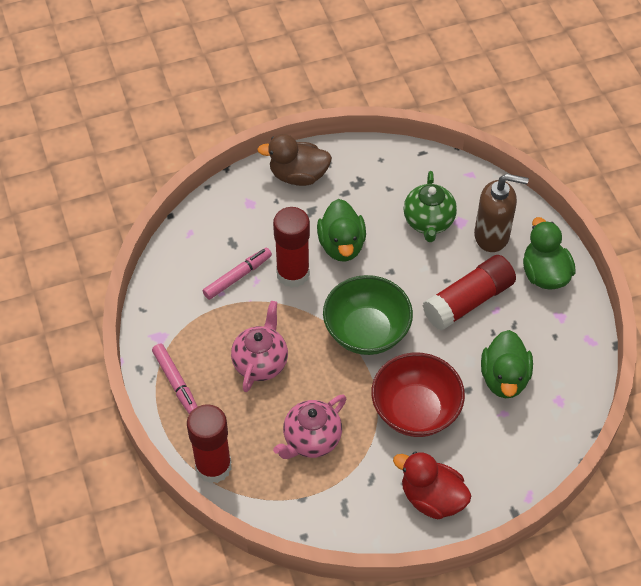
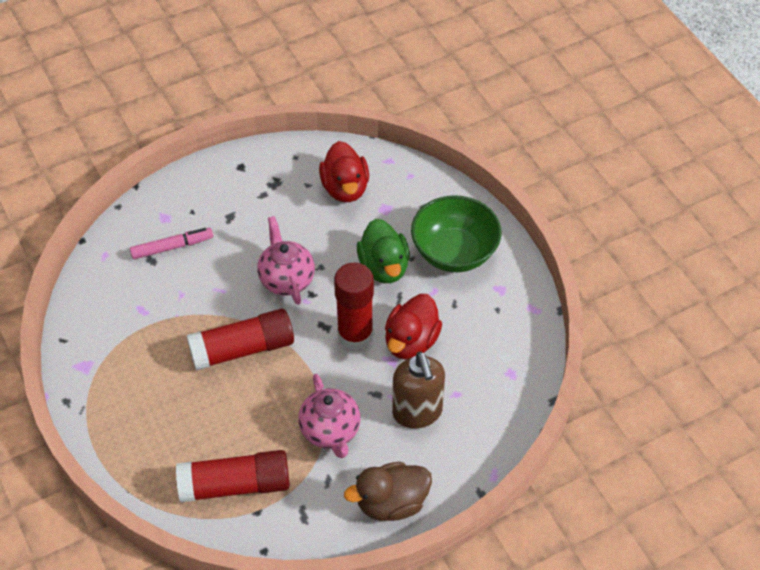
green duck: [317,199,366,262] [481,330,533,398] [523,217,576,290] = 3 -> [357,219,410,283] = 1
green teapot: [403,171,457,242] = 1 -> none = 0
pink marker: [152,344,198,414] [203,248,272,300] = 2 -> [130,228,213,259] = 1
red bowl: [372,353,465,437] = 1 -> none = 0
red duck: [393,451,471,519] = 1 -> [319,141,369,202] [385,294,442,360] = 2

